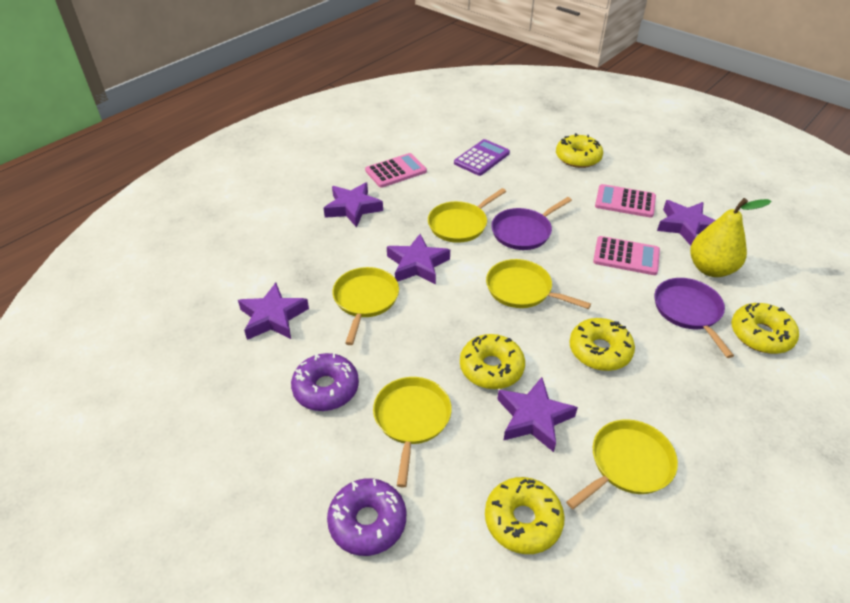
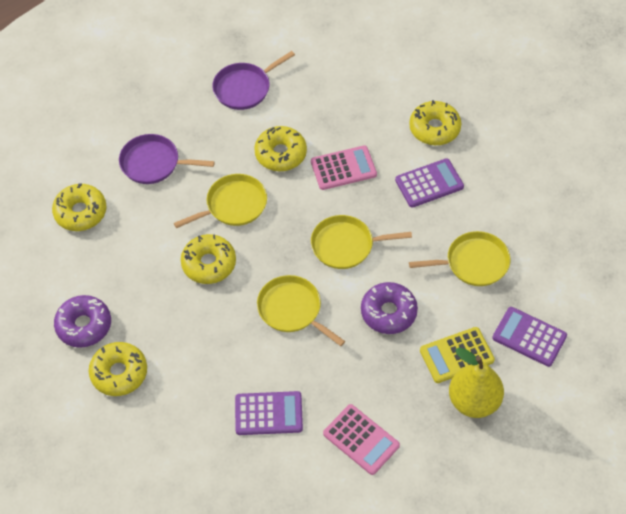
pink calculator: [365,153,427,188] [593,236,660,275] [595,184,656,218] = 3 -> [311,145,377,190] [323,404,400,475] = 2
purple calculator: [454,139,510,176] = 1 -> [235,391,303,435] [395,158,464,208] [492,307,567,367] = 3
purple star: [238,283,309,340] [324,182,383,227] [387,234,450,285] [497,377,578,452] [657,200,715,246] = 5 -> none = 0
yellow calculator: none = 0 -> [420,327,495,383] = 1
yellow pan: [332,267,399,345] [373,377,452,488] [428,188,506,243] [486,259,591,309] [566,419,678,509] = 5 -> [174,174,267,228] [257,275,345,346] [311,215,412,269] [409,231,511,286] = 4

